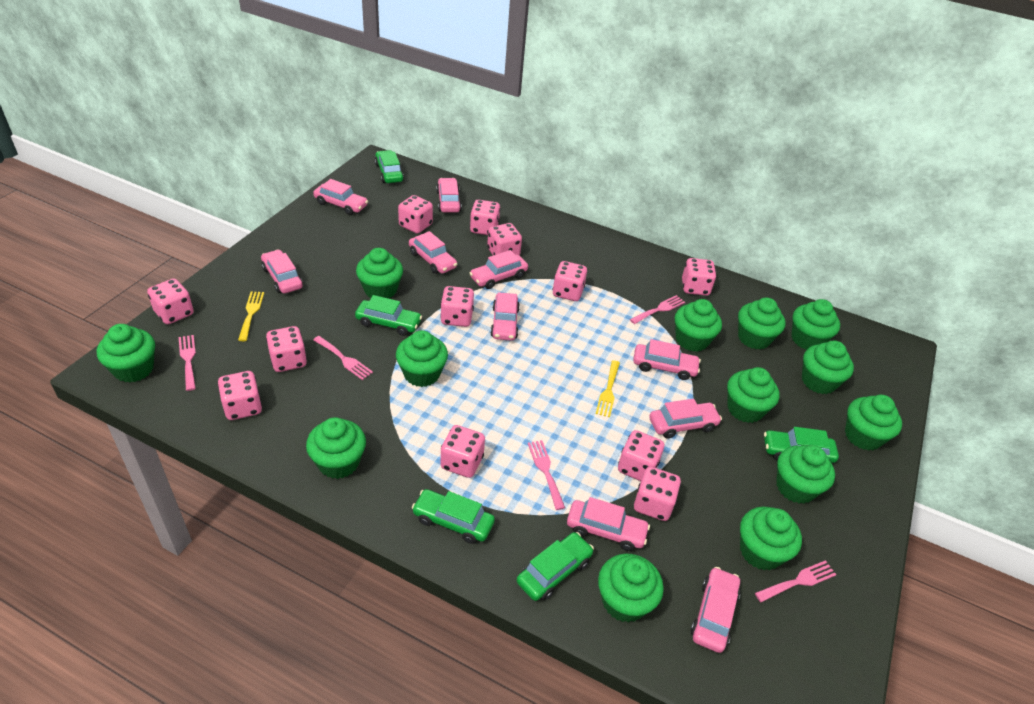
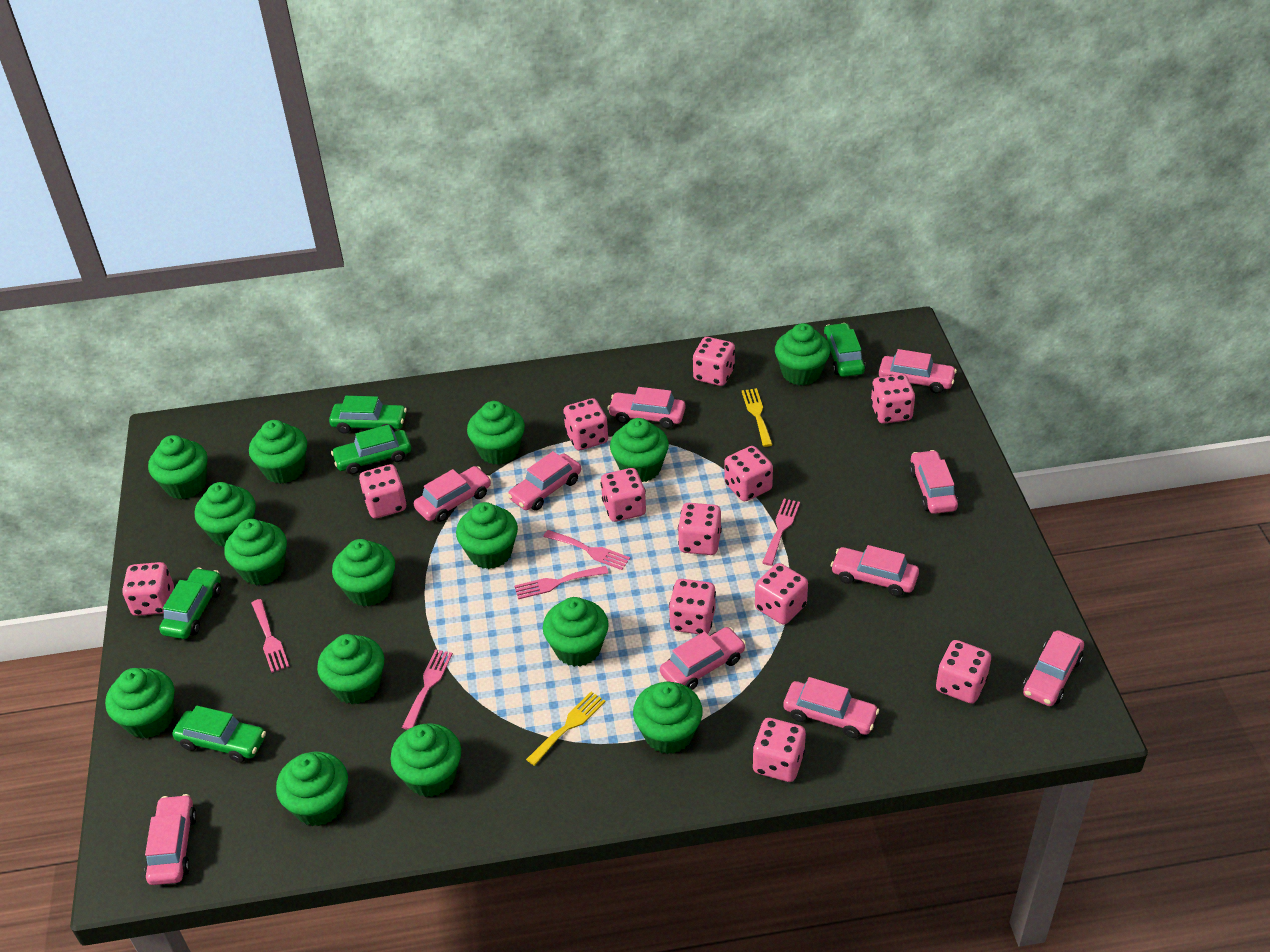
green cupcake: [97,324,155,383] [306,417,366,479] [356,248,403,299] [396,330,448,387] [598,553,664,623] [675,299,722,352] [727,367,780,423] [738,298,786,349] [740,507,802,570] [776,445,835,504] [792,299,840,350] [802,341,854,394] [845,395,902,451] = 13 -> [105,668,174,739] [148,435,208,499] [195,482,256,547] [224,519,287,586] [249,420,307,484] [276,752,348,826] [317,634,384,704] [332,539,395,607] [390,723,461,797] [456,502,518,569] [467,401,525,465] [543,597,609,667] [610,418,669,482] [633,682,703,754] [775,323,830,386] = 15

